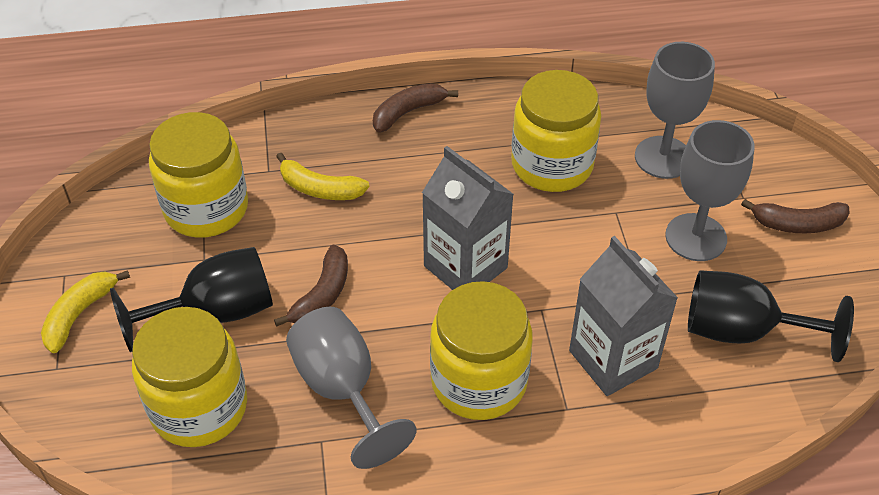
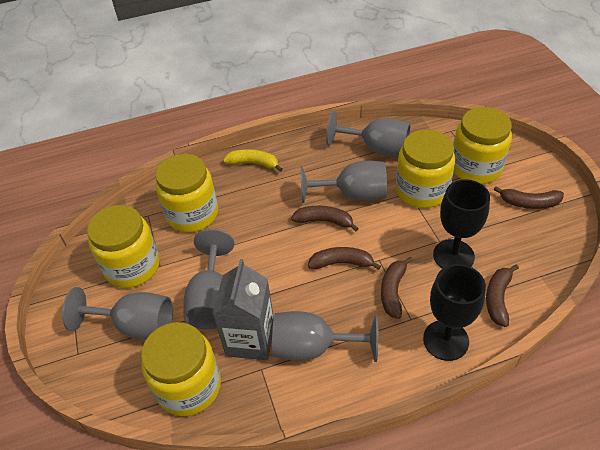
brown banana: [274,245,348,327] [373,83,458,133] [741,199,849,233] = 3 -> [291,206,359,231] [308,247,381,270] [381,257,413,319] [486,264,519,327] [494,186,564,209] = 5
grey carton: [422,146,514,290] [569,236,678,396] = 2 -> [212,259,274,360] = 1
grey goblet: [286,307,417,469] [635,42,715,179] [665,120,754,261] = 3 -> [62,287,173,340] [183,229,234,330] [272,311,378,362] [300,161,387,203] [326,111,410,157] = 5
yellow banana: [41,270,130,353] [276,153,369,200] = 2 -> [223,149,282,172] = 1
yellow jar: [132,307,247,447] [149,112,248,238] [430,281,533,420] [511,70,601,192] = 4 -> [87,205,160,288] [141,322,221,416] [155,154,218,232] [396,129,455,208] [453,107,512,184] = 5

